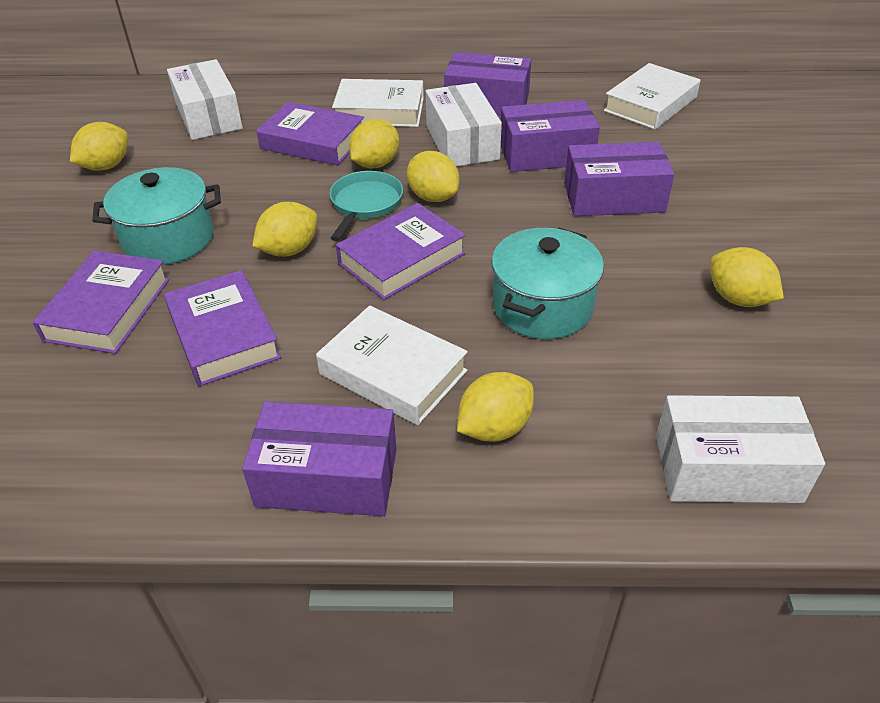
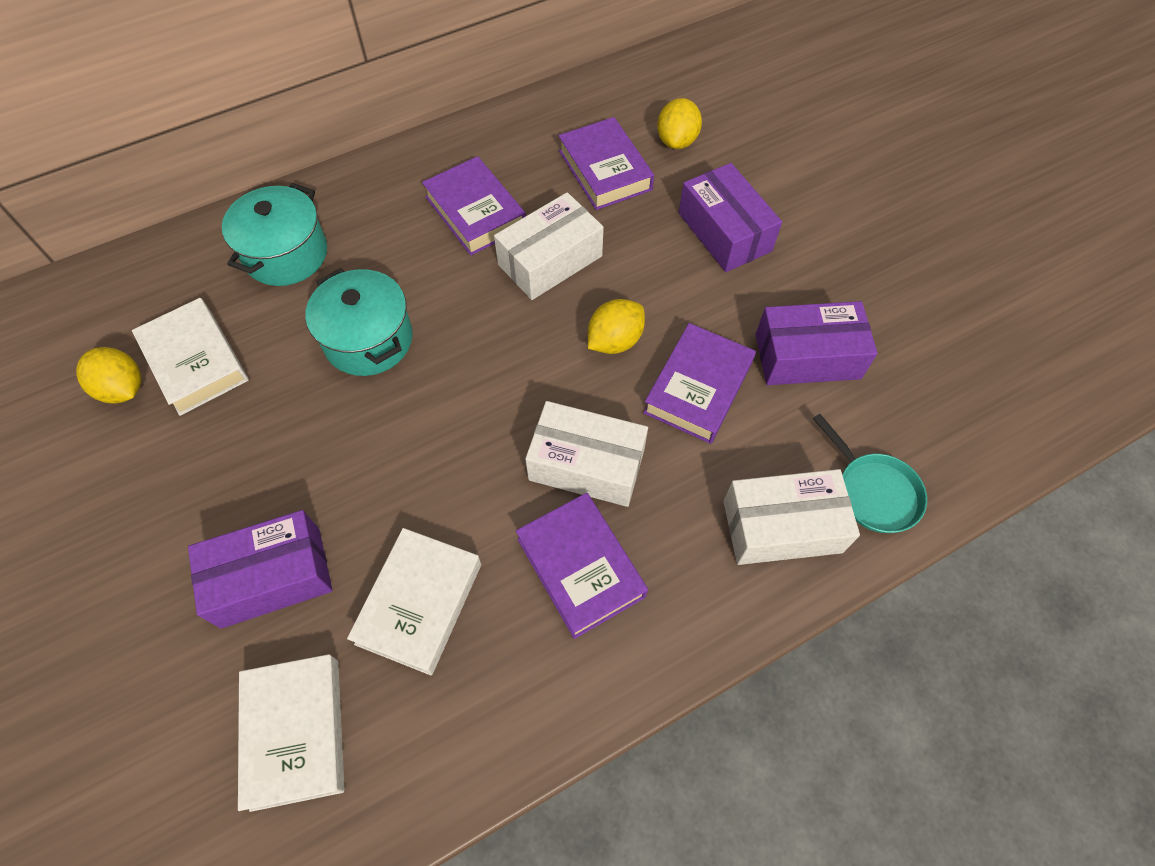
purple box: [242,402,397,516] [444,52,531,115] [501,100,600,172] [564,142,674,216] = 4 -> [188,510,332,629] [679,163,782,272] [756,301,878,385] = 3
yellow lemon: [70,122,128,171] [252,202,317,257] [349,119,399,168] [407,151,459,202] [457,372,534,442] [710,247,784,307] = 6 -> [76,347,141,404] [588,299,645,354] [657,98,702,149] = 3

